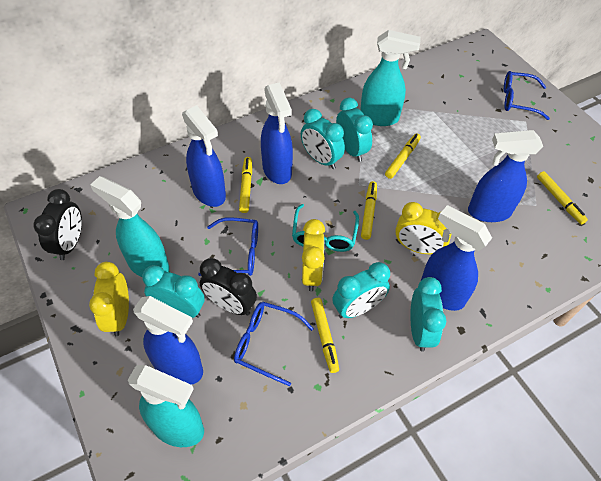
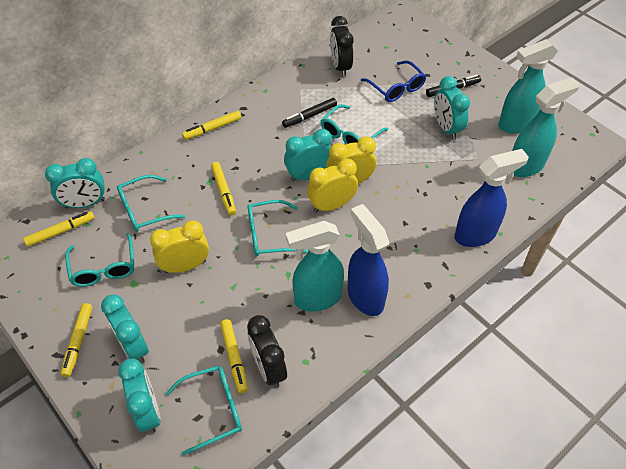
black marker: none = 0 -> [282,98,337,128] [426,74,481,97] = 2
blue glasses: [198,217,258,276] [234,302,314,386] [504,71,550,120] = 3 -> [361,60,426,102] = 1
blue spray bottle: [133,296,203,385] [182,105,226,207] [261,82,293,184] [421,205,492,311] [468,130,543,222] = 5 -> [347,204,389,316] [455,149,529,247] = 2
turquoise glasses: [292,204,359,252] = 1 -> [65,233,134,287] [117,175,185,232] [166,366,242,456] [248,200,308,257] [320,104,388,144] = 5

